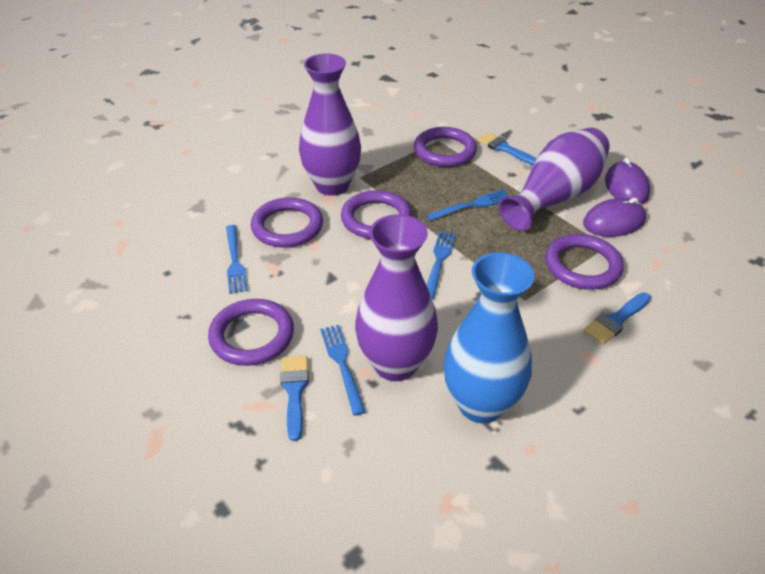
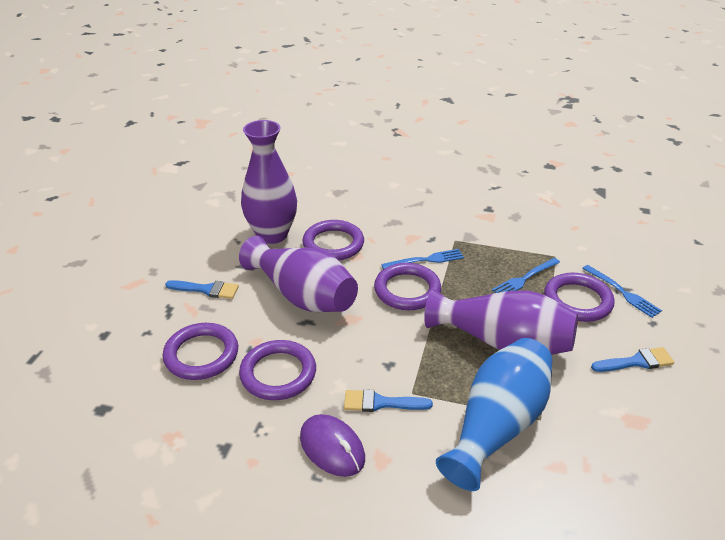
blue fork: [226,225,248,294] [320,325,366,416] [427,189,509,221] [427,231,456,299] = 4 -> [381,249,464,269] [492,258,560,293] [582,265,662,318] = 3
purple mouse: [583,198,646,237] [605,158,650,204] = 2 -> [300,414,365,477] = 1

